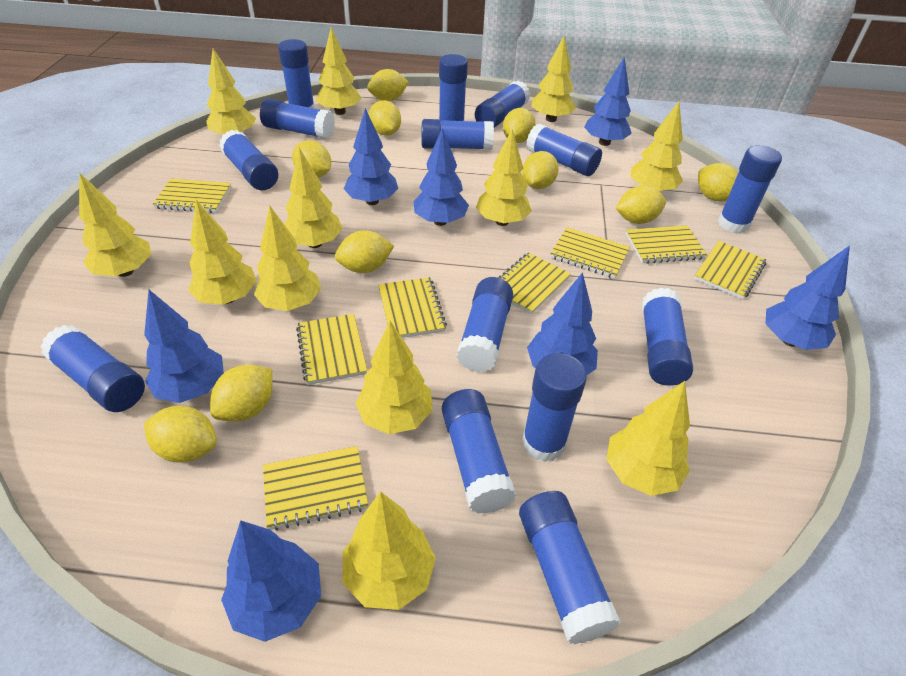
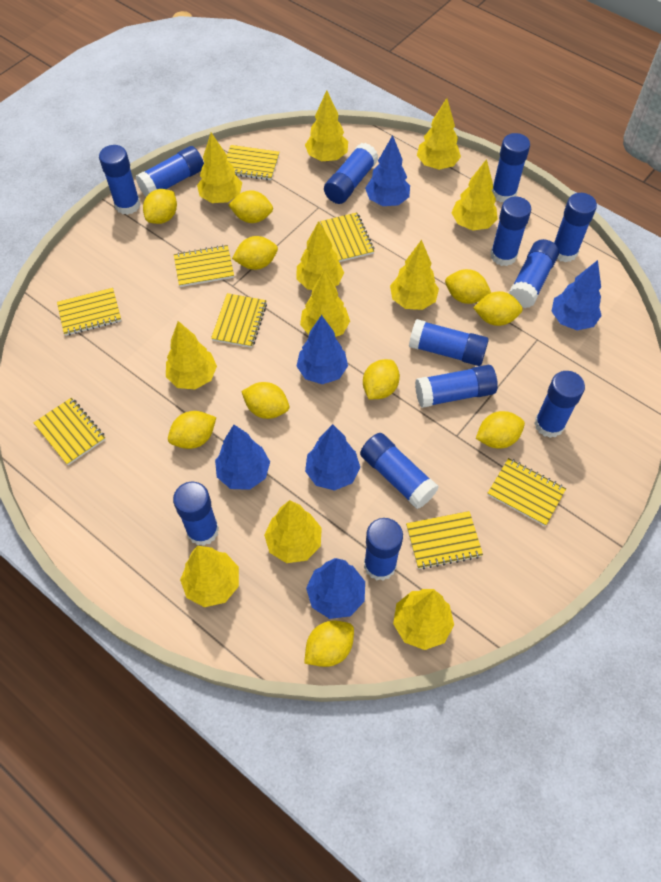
blue glue stick: [40,325,145,412] [219,130,278,190] [260,99,335,139] [278,39,315,109] [421,119,494,150] [439,54,468,121] [442,389,516,514] [456,277,513,372] [475,81,530,128] [519,491,621,644] [522,353,587,462] [526,124,602,176] [642,288,693,386] [718,145,782,234] = 14 -> [99,145,141,215] [136,146,204,197] [173,482,219,546] [324,143,378,204] [360,433,439,509] [364,518,403,581] [409,319,489,366] [415,365,498,408] [490,197,531,266] [492,133,530,202] [509,239,559,308] [534,371,585,438] [554,193,597,262] = 13
blue tree: [144,290,224,403] [221,520,321,642] [344,108,398,205] [413,128,469,226] [527,272,598,375] [584,56,632,146] [766,245,850,350] = 7 -> [215,425,270,490] [297,315,348,384] [305,424,360,491] [306,558,365,619] [365,135,410,206] [551,260,602,331] = 6
yellow tree: [79,172,151,277] [188,200,257,305] [206,48,256,134] [254,206,321,311] [285,148,343,248] [316,27,362,115] [343,491,436,610] [356,321,433,434] [476,129,532,226] [531,36,576,122] [606,381,690,496] [630,102,683,191] = 12 -> [166,321,217,389] [180,546,239,607] [197,132,242,203] [264,500,322,563] [296,221,344,290] [300,270,350,337] [305,90,348,161] [390,240,439,310] [393,589,454,650] [417,98,461,170] [452,159,498,231] = 11

